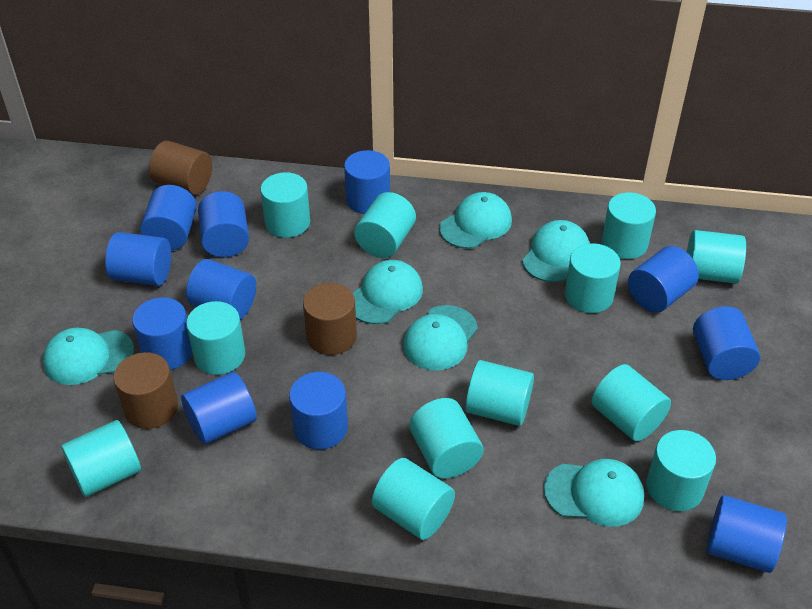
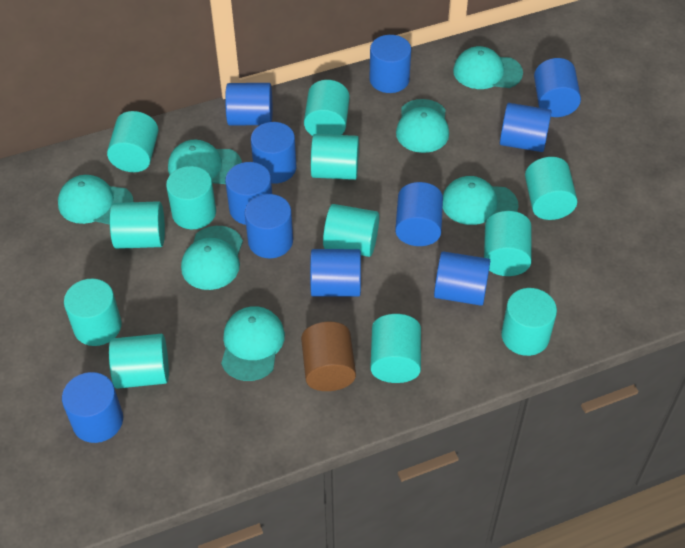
brown cylinder: [113,352,178,429] [149,141,212,195] [303,283,357,355] = 3 -> [301,322,356,391] = 1
turquoise cap: [43,327,134,385] [353,260,423,324] [403,305,478,371] [439,192,512,249] [522,220,590,282] [544,459,644,527] = 6 -> [58,175,134,225] [168,140,242,184] [181,226,243,290] [221,306,285,381] [396,99,449,153] [443,176,519,225] [453,46,523,89] = 7

